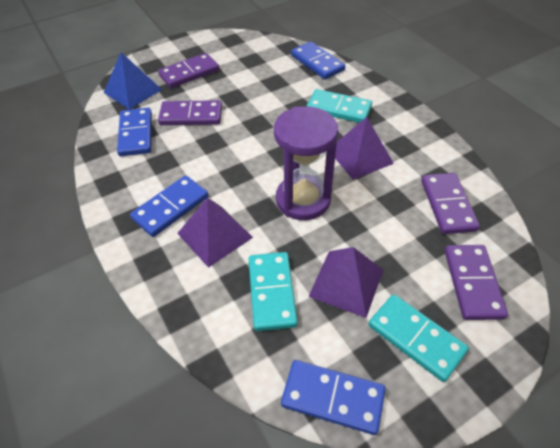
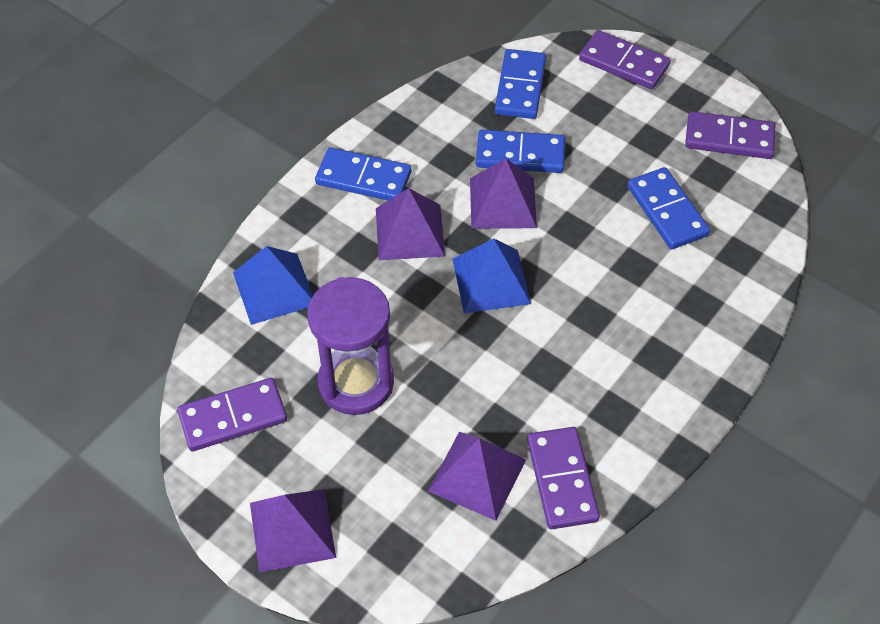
blue pyramid: [104,52,162,109] = 1 -> [233,246,313,325] [452,238,531,313] = 2
purple pyramid: [177,198,253,268] [308,247,383,318] [335,117,394,180] = 3 -> [250,489,336,573] [376,188,445,260] [428,432,526,521] [470,158,537,229] = 4
turquoise domino: [248,252,298,331] [307,89,372,123] [368,294,469,382] = 3 -> none = 0

